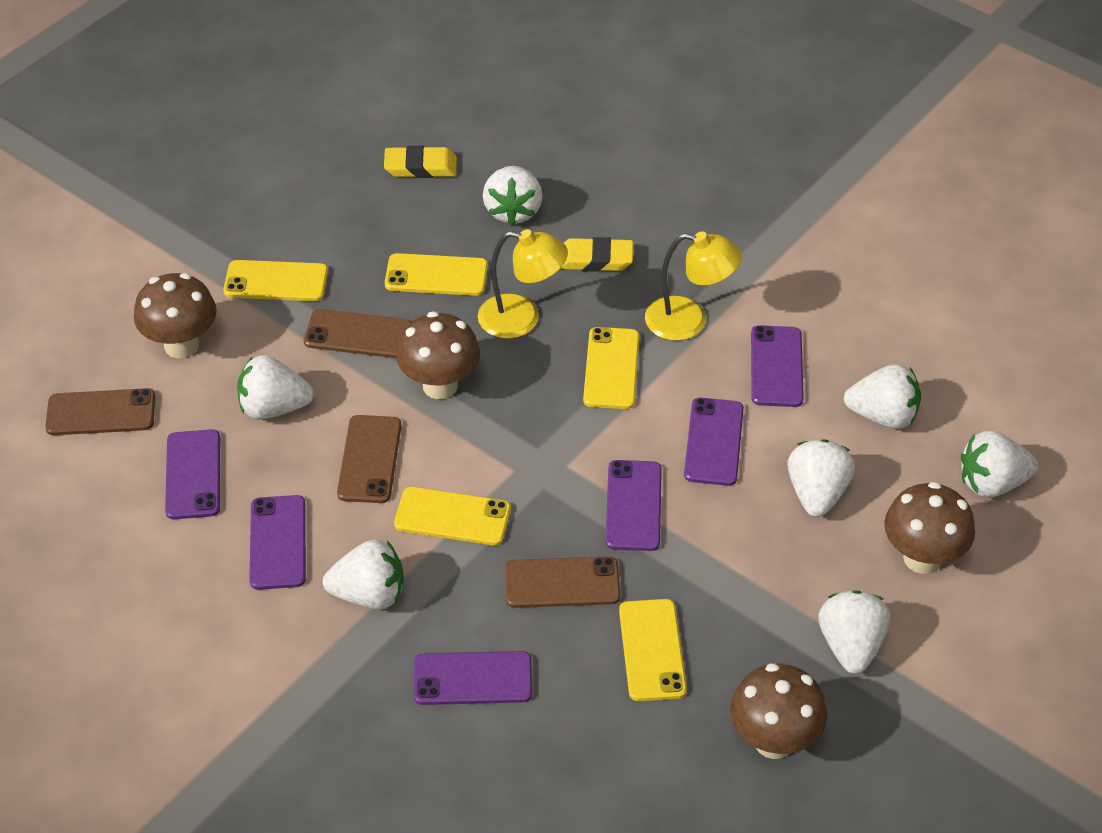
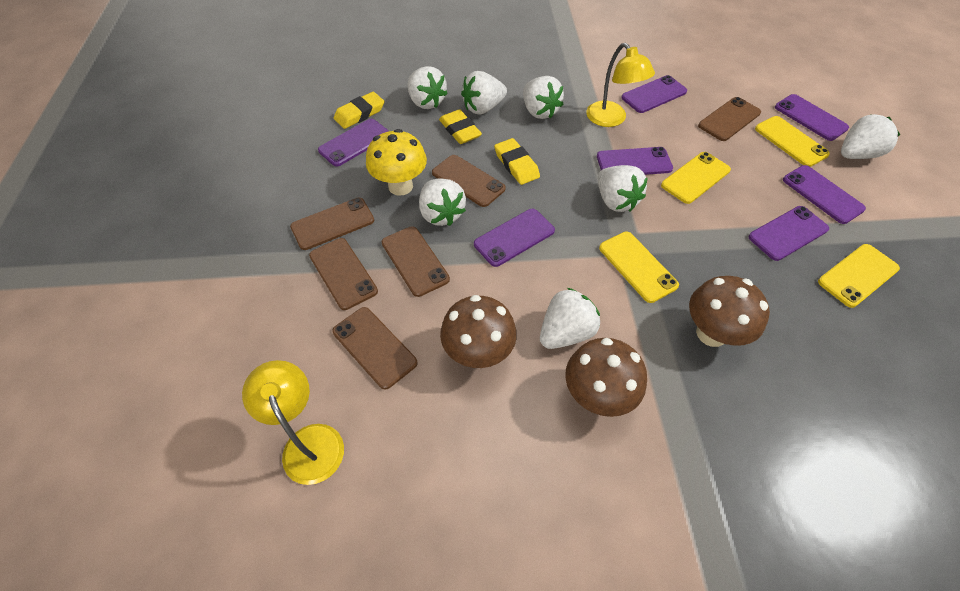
brown mushroom: [134,273,217,358] [396,311,480,399] [730,663,827,759] [884,482,975,574] = 4 -> [440,295,517,368] [565,338,647,417] [689,276,770,347] = 3
brown phone: [45,388,155,435] [304,309,411,358] [337,415,401,503] [505,556,620,608] = 4 -> [290,198,374,250] [309,238,378,310] [332,307,418,389] [382,226,450,297] [432,155,506,207] [698,97,761,141] = 6
purple phone: [165,429,220,519] [249,495,306,590] [413,651,532,705] [605,460,662,551] [684,398,744,486] [751,325,804,407] = 6 -> [318,119,389,167] [474,209,555,267] [597,147,673,175] [621,75,687,113] [749,206,829,261] [775,94,849,141] [783,165,866,224] = 7
yellow eraser: [384,146,457,178] [560,237,633,272] = 2 -> [334,92,384,129] [439,109,482,144] [494,138,540,185] = 3
yellow mushroom: none = 0 -> [366,129,427,196] = 1
yellow phone: [223,260,328,301] [385,253,488,296] [394,487,511,545] [583,327,639,409] [619,599,687,701] = 5 -> [599,232,679,303] [661,152,731,204] [755,116,830,167] [818,244,900,308] = 4

